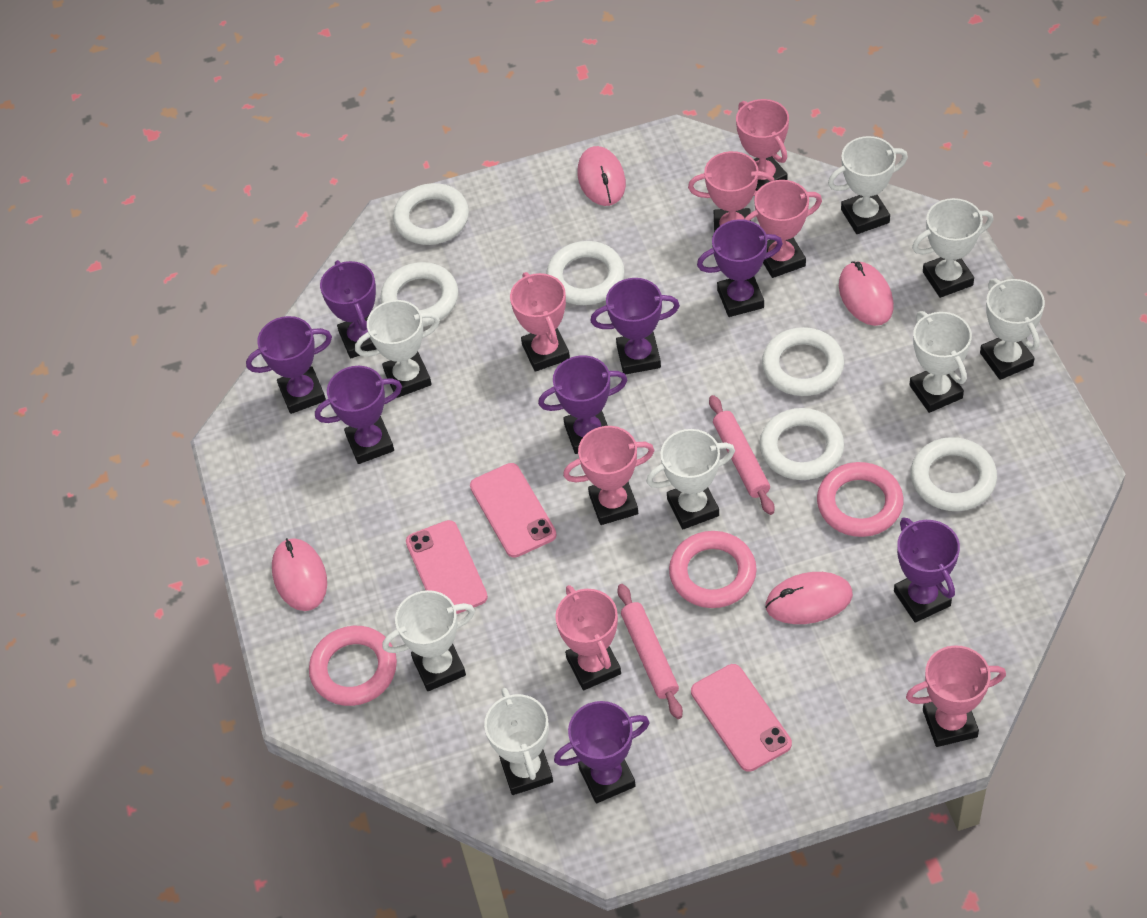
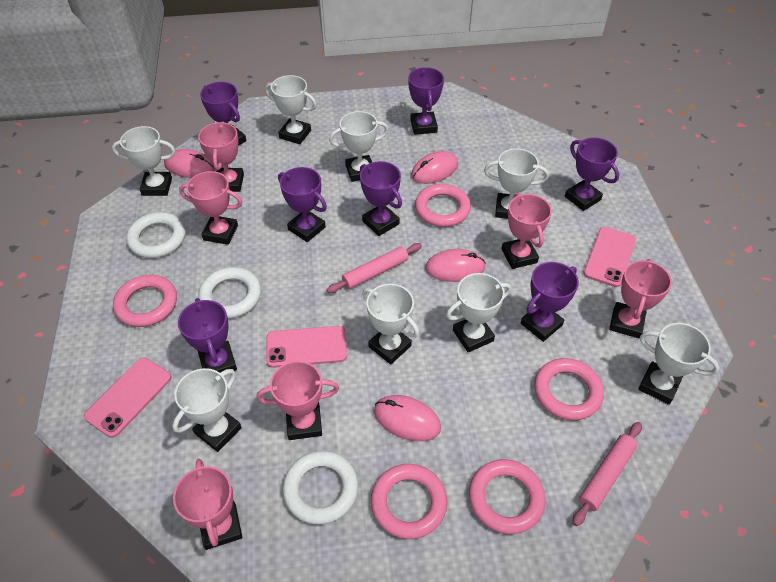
pink ring: [309,626,397,706] [669,531,757,608] [817,462,903,537] = 3 -> [113,275,177,327] [371,464,447,539] [415,184,471,227] [469,459,546,534] [534,358,604,420] = 5
pink trophy: [510,272,570,372] [555,585,621,690] [563,426,655,525] [688,151,775,232] [736,99,789,191] [744,180,822,278] [906,645,1006,747] = 7 -> [173,459,242,550] [179,171,242,245] [198,122,244,192] [257,361,339,440] [501,193,552,269] [609,259,672,338] = 6
purple trophy: [246,316,332,414] [315,366,402,464] [320,260,376,359] [538,355,627,454] [554,701,650,803] [590,278,680,375] [697,219,783,317] [894,517,960,623] = 8 -> [178,298,237,373] [200,82,246,146] [278,167,327,242] [360,161,402,236] [408,67,444,135] [521,262,579,342] [565,137,619,211] = 7
white ring: [380,262,458,326] [393,183,469,245] [546,241,625,305] [760,408,844,480] [762,327,844,396] [911,437,997,511] = 6 -> [126,212,186,258] [199,267,261,319] [283,451,358,525] = 3

